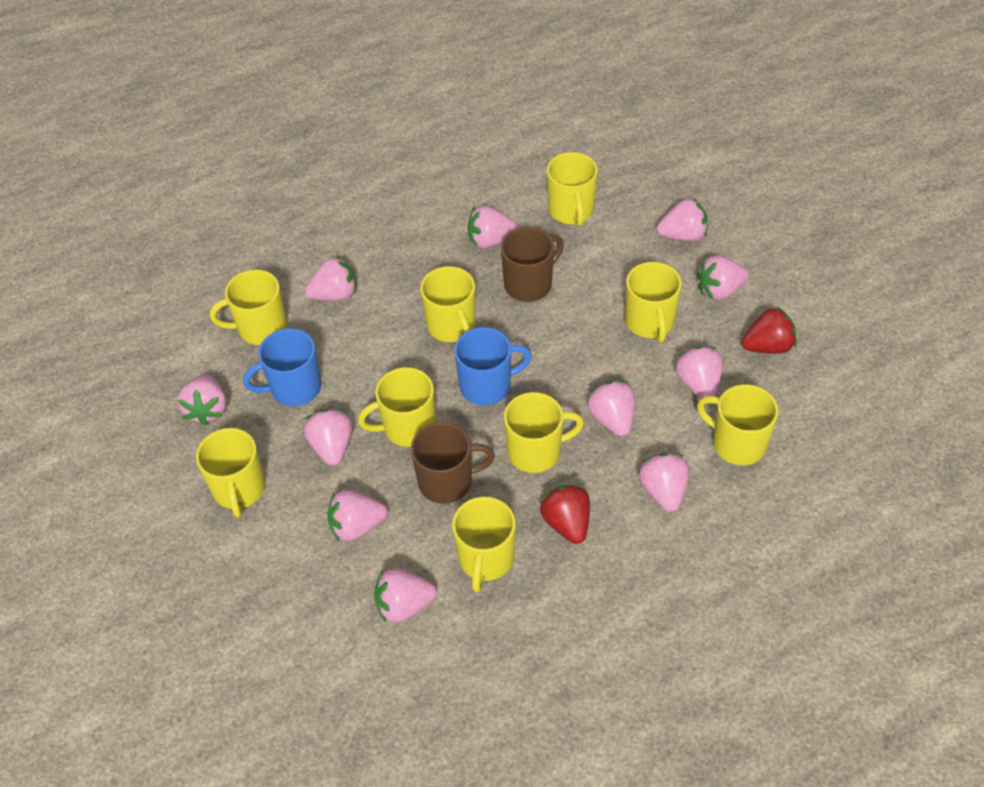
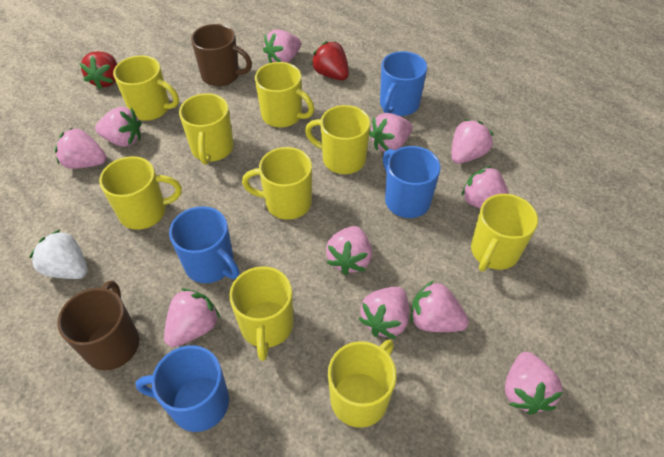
blue mug: [243,328,322,406] [454,327,532,405] = 2 -> [135,345,229,432] [169,206,240,283] [380,51,427,116] [383,146,441,218] = 4
white strawberry: none = 0 -> [29,229,88,279] = 1

